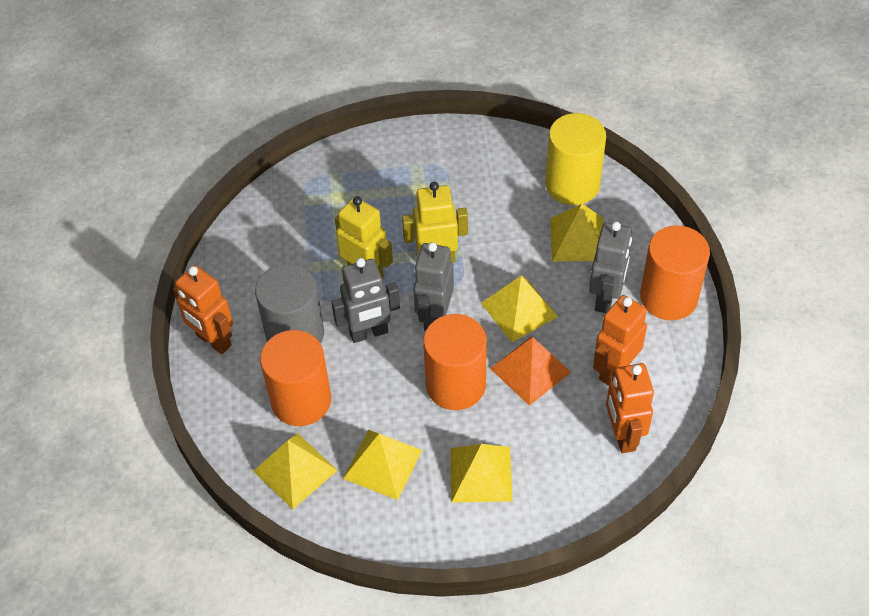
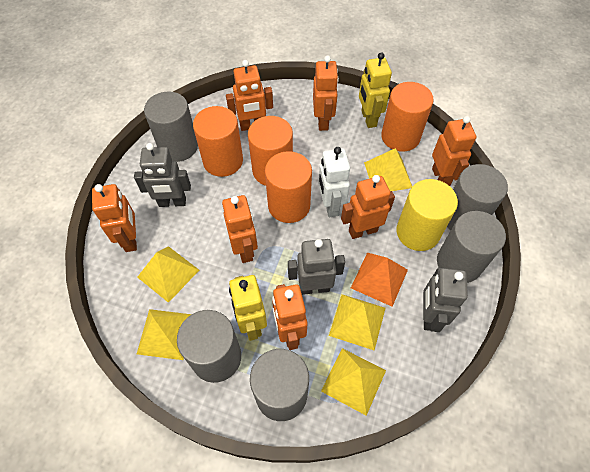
grey cylinder: [255,264,324,344] = 1 -> [144,92,198,162] [177,310,241,383] [250,349,309,421] [437,211,506,283] [447,164,508,230] = 5
orange cylinder: [260,330,331,426] [423,314,487,410] [640,225,710,321] = 3 -> [193,106,243,177] [248,116,293,186] [265,151,312,223] [381,82,434,152] = 4
orange robot: [173,265,233,354] [593,295,647,386] [606,363,654,453] = 3 -> [92,184,137,252] [222,195,258,263] [226,60,273,131] [272,284,308,350] [313,55,339,131] [341,175,395,239] [432,116,476,186] = 7
white robot: none = 0 -> [318,147,350,217] = 1

